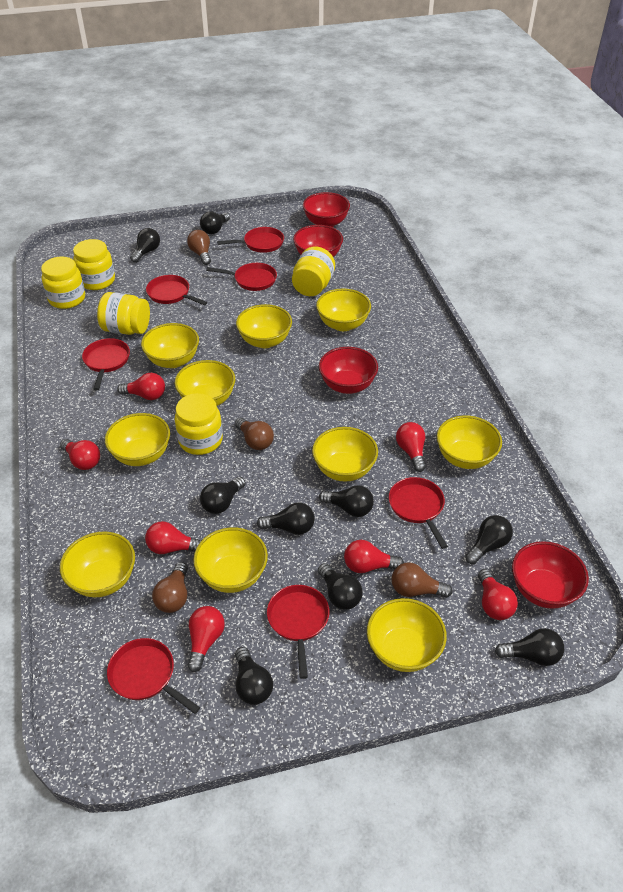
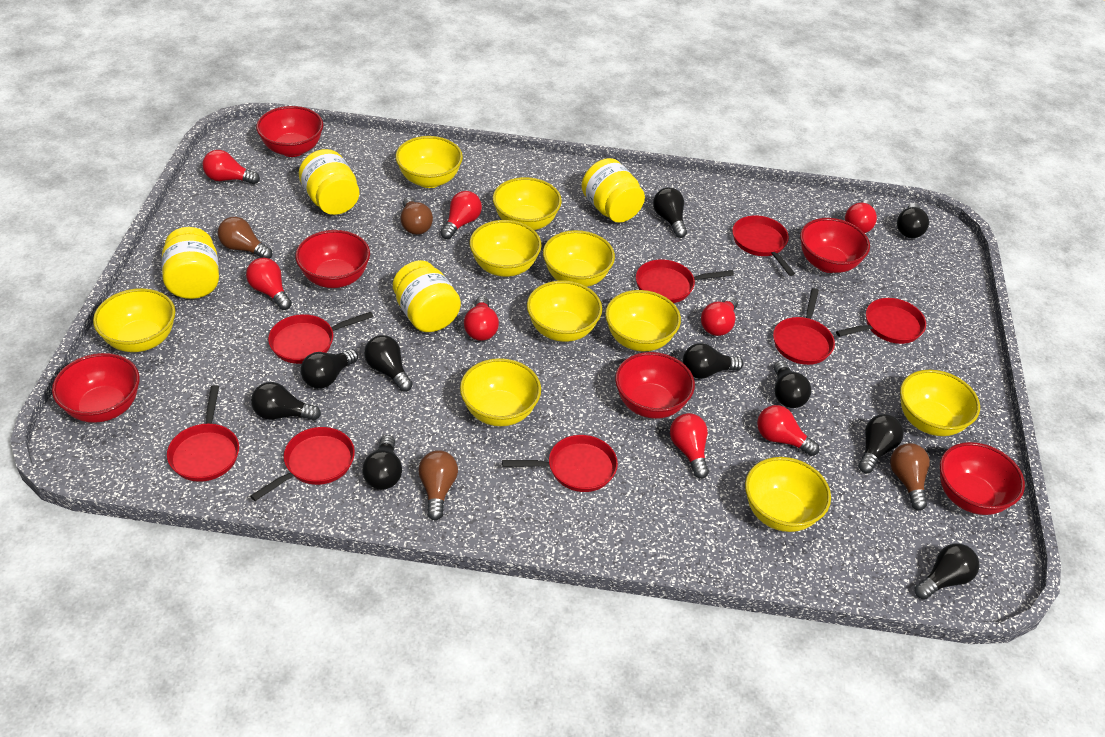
black light bulb: [130,228,160,263] [200,212,230,234] [200,477,246,514] [235,647,273,705] [257,502,315,535] [318,563,362,610] [319,485,374,517] [465,515,513,564] [495,628,564,666] = 9 -> [251,382,321,421] [301,349,358,389] [362,435,402,490] [364,335,413,392] [653,187,687,238] [683,343,743,379] [774,361,811,408] [858,414,904,473] [897,203,929,238] [915,544,979,600] = 10
red bowl: [293,225,343,257] [303,192,350,227] [319,347,378,394] [512,541,589,609] = 4 -> [52,353,140,423] [256,106,323,157] [295,230,370,288] [615,352,695,419] [800,218,870,273] [940,442,1025,515] = 6
red light bulb: [60,439,100,470] [117,373,165,400] [145,521,202,554] [188,606,225,672] [344,540,404,573] [396,422,426,472] [478,569,518,620] = 7 -> [203,150,260,184] [246,258,292,310] [440,191,482,239] [464,296,499,341] [670,413,709,479] [701,296,738,336] [757,405,819,456] [845,200,877,233] = 8
red pan: [82,338,130,391] [107,638,200,714] [146,275,207,305] [206,263,277,291] [217,227,284,253] [267,585,329,679] [389,477,448,549] = 7 -> [167,385,239,482] [250,427,355,501] [268,312,373,364] [502,435,618,492] [636,259,734,303] [732,215,795,276] [773,288,835,365] [836,298,926,344] = 8
yellow jar: [41,256,85,309] [73,239,115,290] [97,292,150,335] [174,393,223,455] [292,246,335,296] = 5 -> [162,227,219,299] [299,149,359,215] [393,260,461,332] [581,158,645,223] = 4

